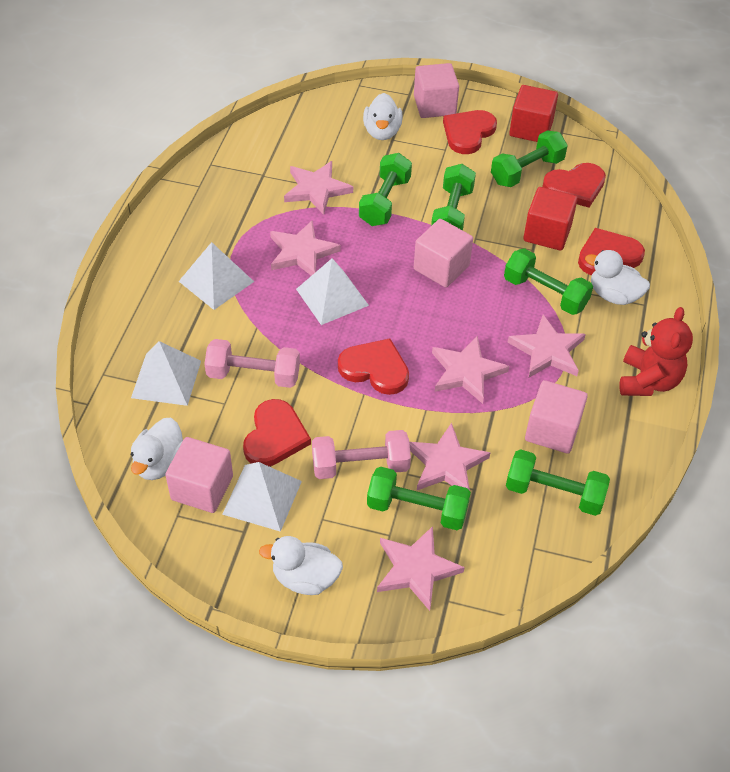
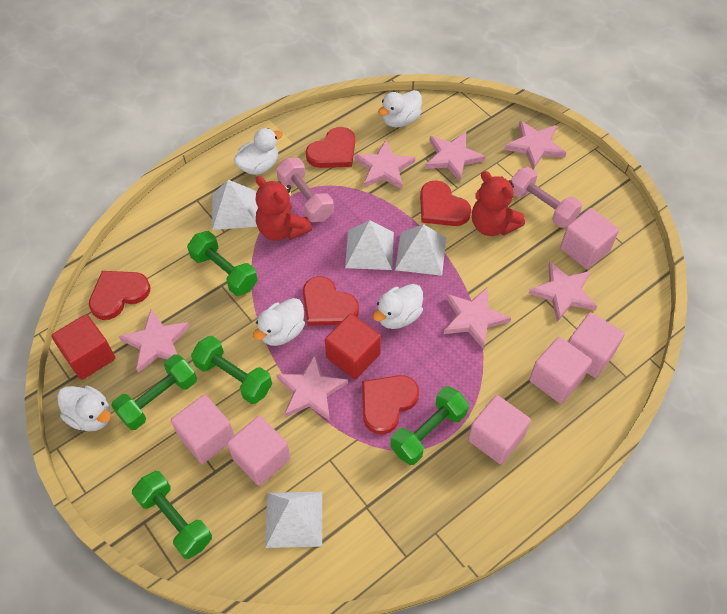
green dumbbell: [359,153,412,226] [367,467,471,530] [431,164,476,230] [491,131,568,187] [504,248,593,315] [506,449,610,516] = 6 -> [111,354,197,430] [132,471,212,559] [187,231,258,296] [191,336,272,404] [390,386,469,465] = 5
pink cube: [165,437,233,513] [414,63,459,118] [414,219,473,287] [525,380,588,454] = 4 -> [171,395,234,464] [227,416,290,486] [468,395,531,464] [529,337,592,404] [560,208,619,269] [568,312,625,378] = 6
pink star: [270,220,341,276] [284,161,353,215] [377,526,465,611] [409,423,490,491] [432,336,509,404] [507,314,586,378] = 6 -> [119,309,190,373] [276,355,348,421] [354,140,415,189] [425,132,486,181] [444,288,511,350] [505,121,566,169] [528,261,597,322] = 7
red teddy bear: [620,307,693,396] = 1 -> [256,176,312,241] [472,171,525,236] = 2
white duck: [131,418,183,480] [259,536,343,595] [363,93,403,140] [585,250,650,305] = 4 -> [57,386,111,431] [234,128,283,175] [253,298,305,346] [373,284,423,329] [378,90,422,127] = 5

